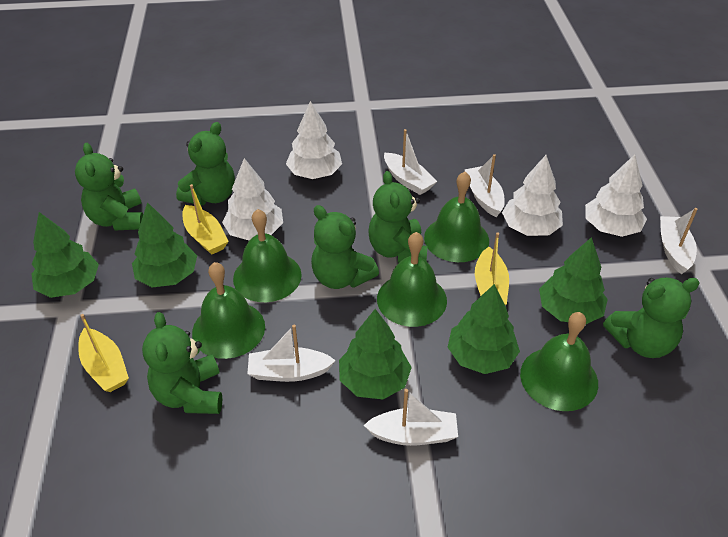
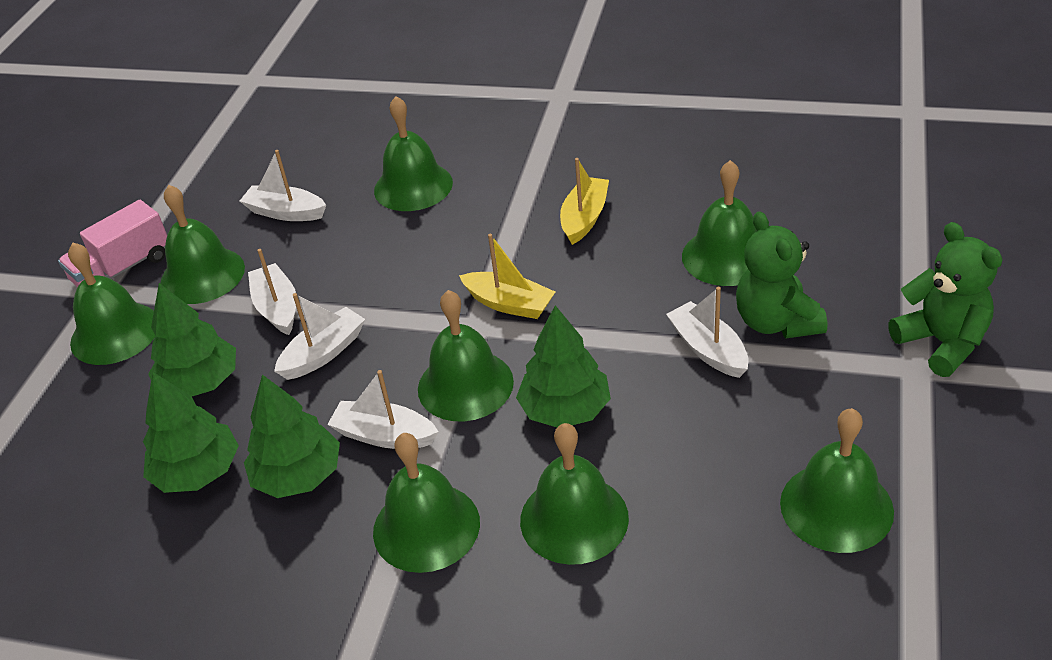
green bell: [192,262,265,359] [233,209,302,302] [377,232,447,327] [424,171,489,262] [520,312,598,411] = 5 -> [68,243,155,365] [160,185,245,304] [373,433,480,573] [374,96,453,211] [418,290,514,421] [520,423,629,565] [682,160,757,286] [780,408,894,553] = 8
green teddy bear: [75,143,143,231] [142,312,222,414] [176,122,235,205] [311,205,379,289] [368,171,427,263] [603,277,700,358] = 6 -> [736,211,827,338] [888,222,1002,377] = 2
green tree: [32,212,99,298] [132,202,197,287] [339,309,412,399] [448,284,520,374] [539,237,608,324] = 5 -> [143,372,239,493] [148,283,236,396] [244,375,340,498] [516,305,611,427] = 4
pink truck: none = 0 -> [58,200,167,287] = 1
white tree: [222,158,283,241] [286,101,342,179] [502,155,563,236] [585,154,647,237] = 4 -> none = 0
yellow boat: [78,314,129,392] [182,184,229,255] [475,232,509,305] = 3 -> [459,234,555,319] [560,158,609,245] = 2

